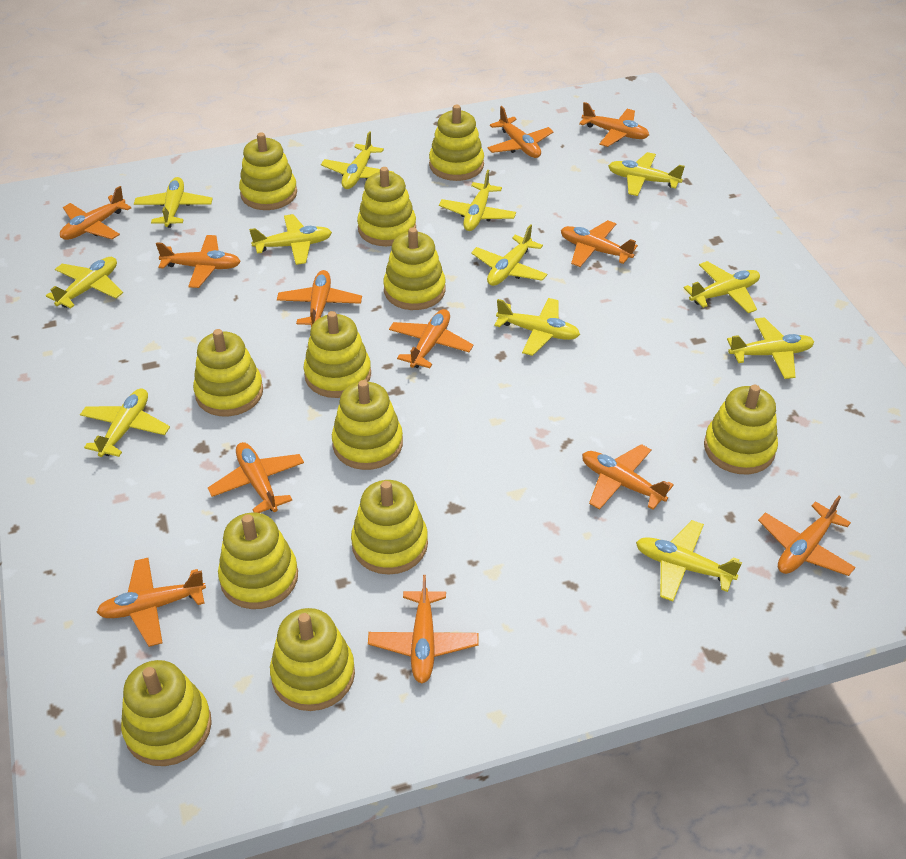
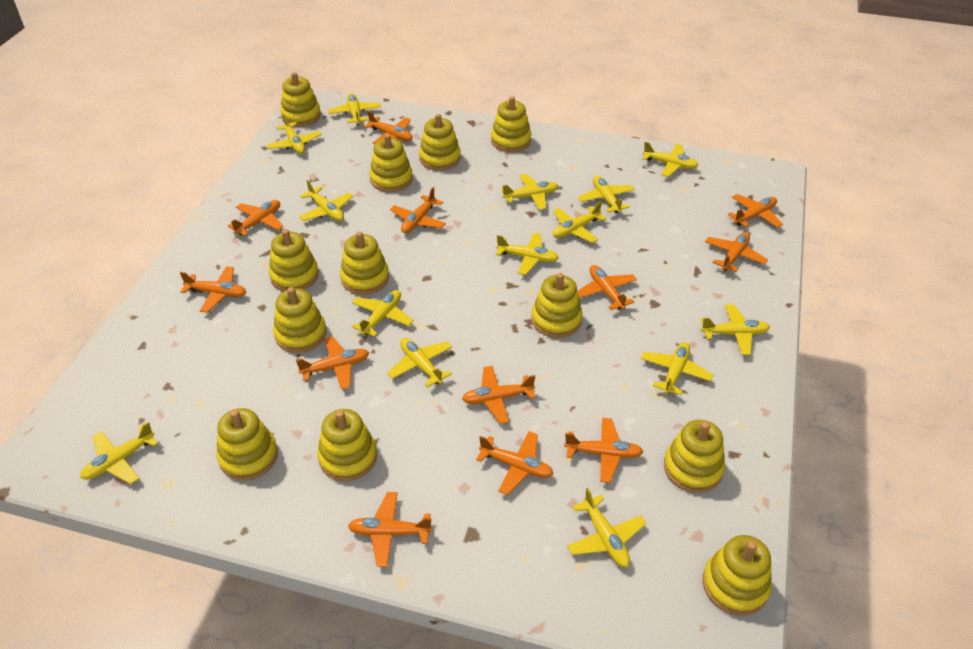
yellow plane: [46,257,123,309] [80,388,170,457] [134,177,213,228] [249,214,332,265] [321,131,394,189] [439,170,516,231] [471,224,547,286] [494,298,580,356] [608,152,685,196] [636,520,742,601] [684,261,760,313] [727,317,814,379] = 12 -> [80,422,159,484] [267,114,322,154] [299,180,353,221] [328,93,381,125] [352,290,413,337] [387,338,452,387] [496,233,559,275] [501,174,558,210] [553,201,607,243] [567,488,646,567] [578,176,635,214] [641,342,713,395] [642,142,699,177] [701,304,770,355] = 14

